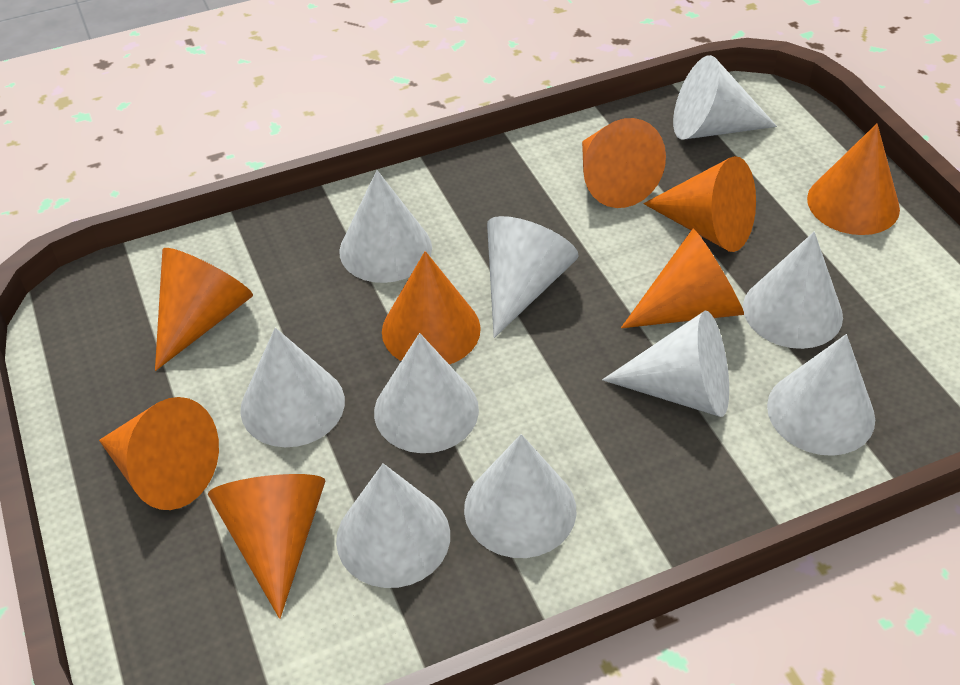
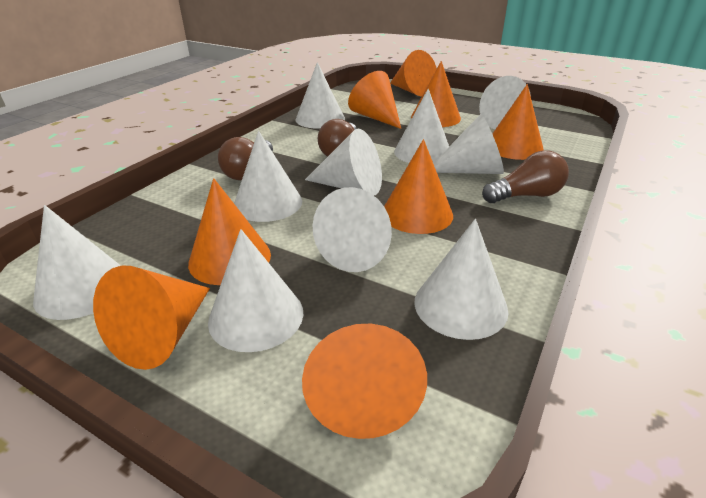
brown light bulb: none = 0 -> [218,137,273,180] [318,119,357,157] [482,150,569,203] = 3

